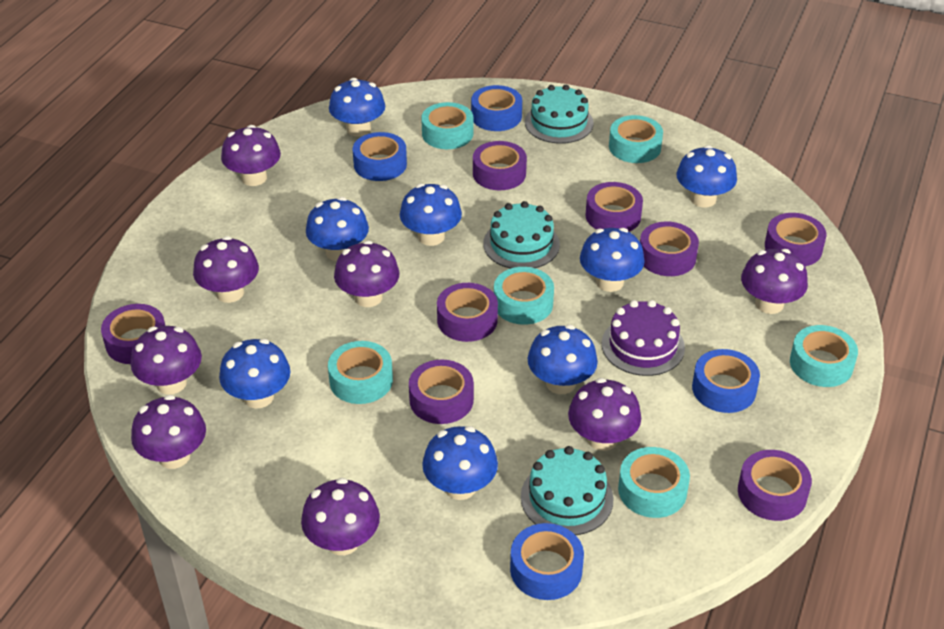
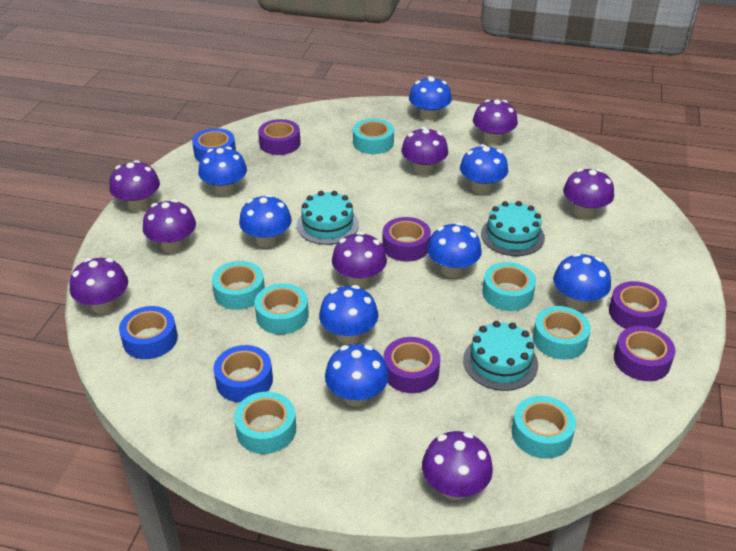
blue tape: [353,132,407,181] [471,85,522,131] [510,523,584,600] [692,349,760,413] = 4 -> [119,306,178,359] [192,128,236,162] [214,345,273,403] = 3
purple cake: [602,300,685,376] = 1 -> none = 0
purple tape: [101,304,165,364] [409,360,474,424] [437,283,498,342] [473,141,527,190] [586,182,643,232] [640,222,699,276] [738,450,812,521] [765,213,826,266] = 8 -> [258,119,301,155] [382,217,431,262] [383,337,440,393] [609,281,667,329] [614,326,675,381] = 5
turquoise tape: [328,341,393,404] [421,102,473,149] [494,267,554,325] [609,115,663,163] [618,447,690,518] [790,325,858,387] = 6 -> [212,261,265,310] [234,392,296,454] [255,283,309,334] [353,118,394,154] [482,262,536,311] [512,396,576,459] [533,306,591,359] = 7

